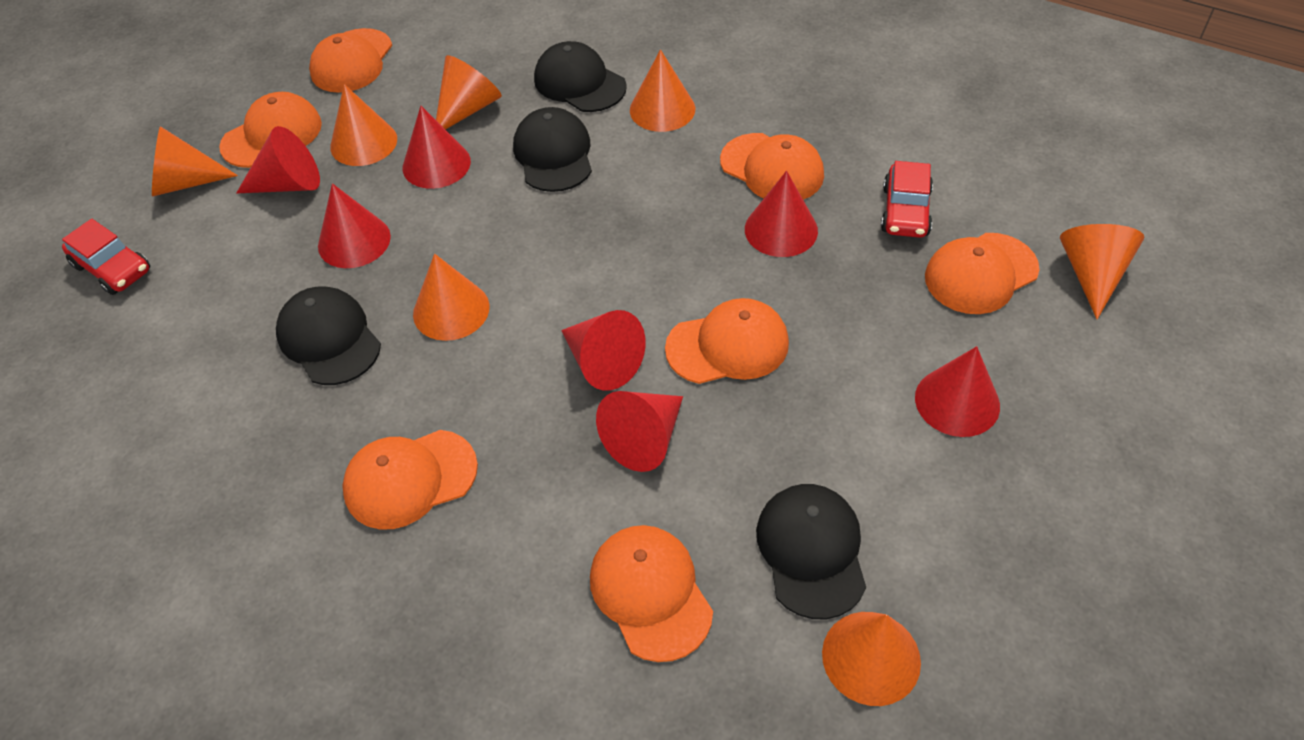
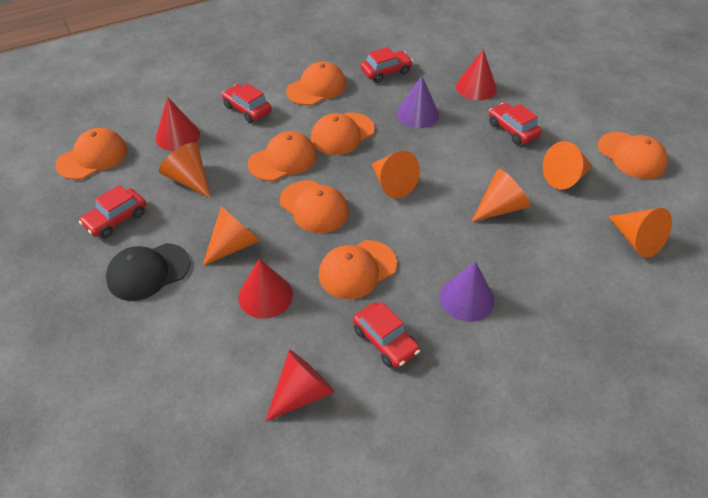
black cap: [276,287,381,385] [513,107,592,192] [534,41,627,112] [756,484,866,619] = 4 -> [106,243,190,301] = 1
orange cone: [152,126,238,197] [330,84,397,166] [413,254,490,341] [436,55,502,130] [630,49,695,132] [822,612,921,706] [1060,224,1144,319] = 7 -> [159,143,211,198] [203,206,260,266] [371,151,420,198] [471,169,530,222] [543,141,593,189] [608,208,672,258] = 6
purple cone: none = 0 -> [397,76,439,128] [440,262,494,322] = 2
red car: [62,219,150,295] [881,161,933,238] = 2 -> [79,185,146,238] [222,83,272,123] [353,302,420,368] [361,47,413,83] [489,103,542,145] = 5
red cone: [237,126,320,193] [318,183,391,268] [403,106,471,189] [561,310,645,391] [596,391,683,472] [745,171,818,257] [915,346,1000,437] = 7 -> [156,97,200,151] [238,259,293,319] [265,350,335,422] [456,49,497,100] = 4

